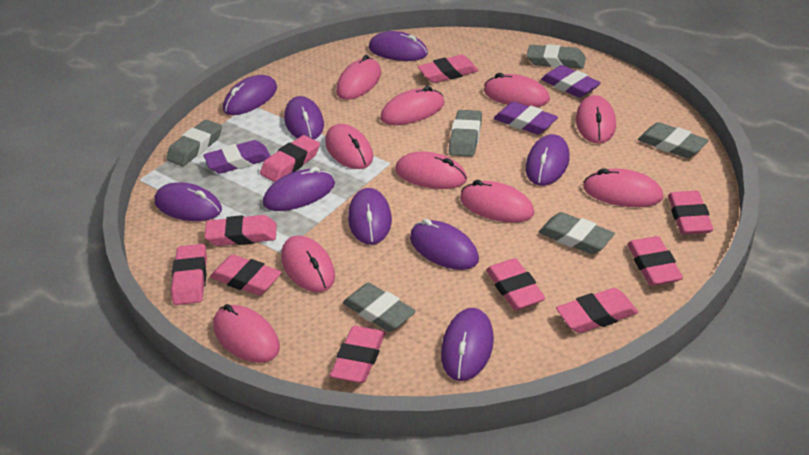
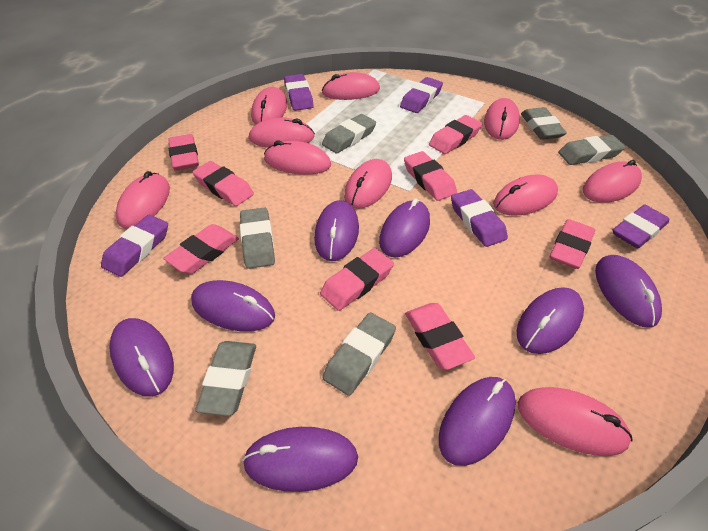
pink eraser: [171,244,207,305] [204,215,277,246] [210,254,282,295] [260,135,320,182] [330,326,386,383] [418,54,478,83] [486,258,546,310] [556,288,638,333] [627,236,683,286] [668,191,713,235] = 10 -> [163,224,239,274] [168,134,199,171] [192,161,254,206] [320,248,394,311] [404,151,457,201] [405,303,475,370] [429,115,482,154] [550,219,595,269] = 8
purple eraser: [204,140,270,174] [494,101,558,134] [541,65,601,98] = 3 -> [101,215,168,277] [284,74,314,111] [400,77,443,113] [451,189,508,247] [613,205,669,248] = 5
purple mouse: [155,182,222,221] [223,75,277,115] [263,167,335,211] [284,96,324,139] [348,188,392,245] [369,31,428,61] [410,219,479,270] [441,308,494,381] [526,134,570,186] = 9 -> [109,318,174,397] [191,280,275,332] [242,427,358,492] [314,200,359,261] [379,198,430,257] [439,377,516,466] [516,287,584,354] [595,255,662,328] = 8

